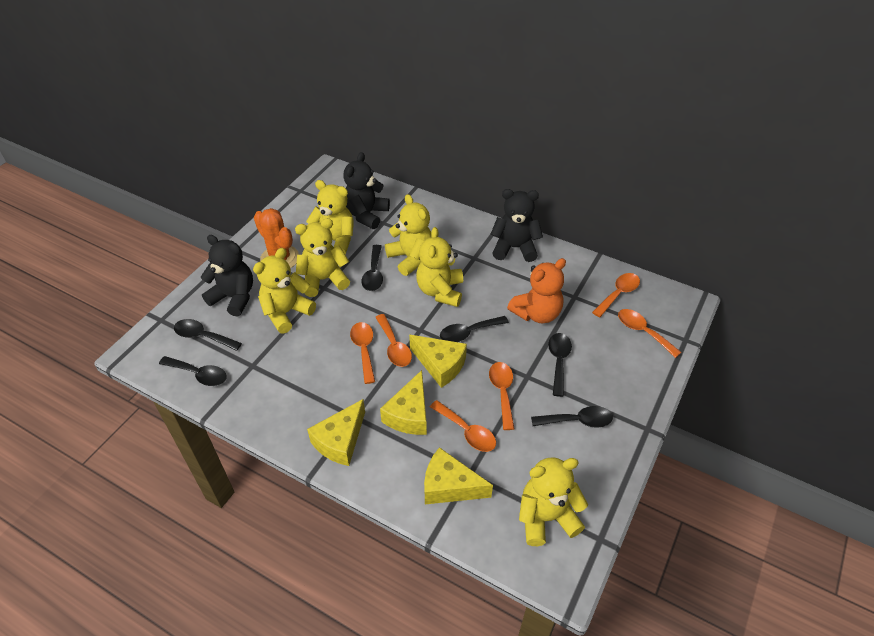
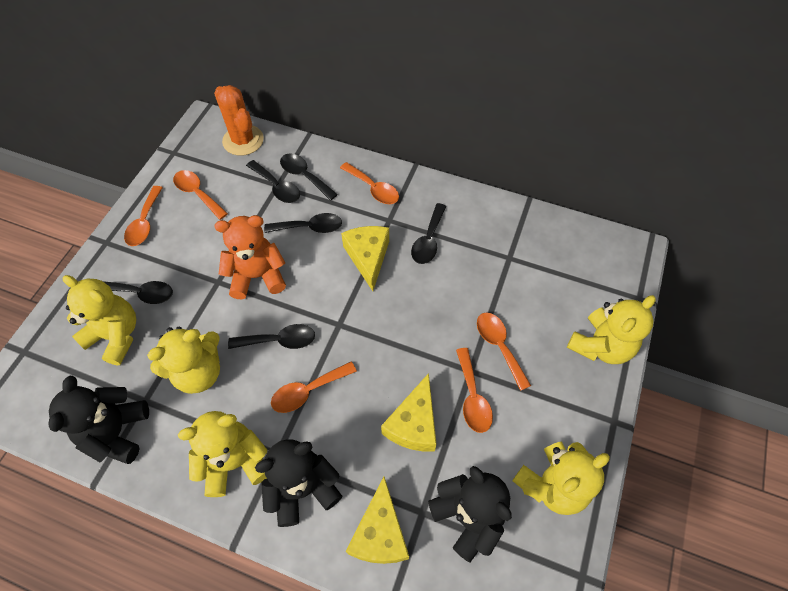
yellow cheese: [307,399,365,466] [380,370,427,435] [409,335,467,388] [424,447,493,504] = 4 -> [341,226,389,291] [346,476,409,564] [381,373,437,452] = 3
yellow teddy bear: [253,248,316,334] [295,218,350,297] [306,180,354,255] [385,194,431,276] [416,227,463,307] [519,457,588,546] = 6 -> [63,275,136,366] [147,327,220,394] [178,411,267,497] [512,441,610,515] [567,295,656,364] = 5

